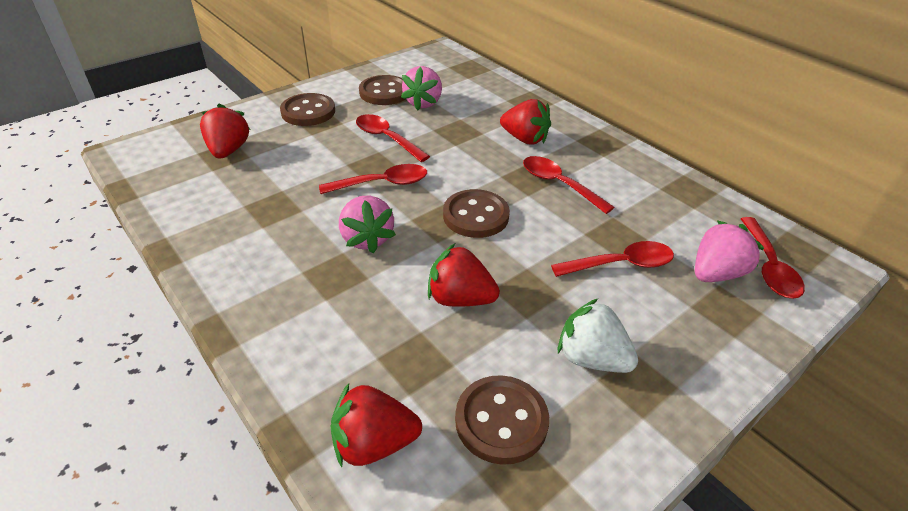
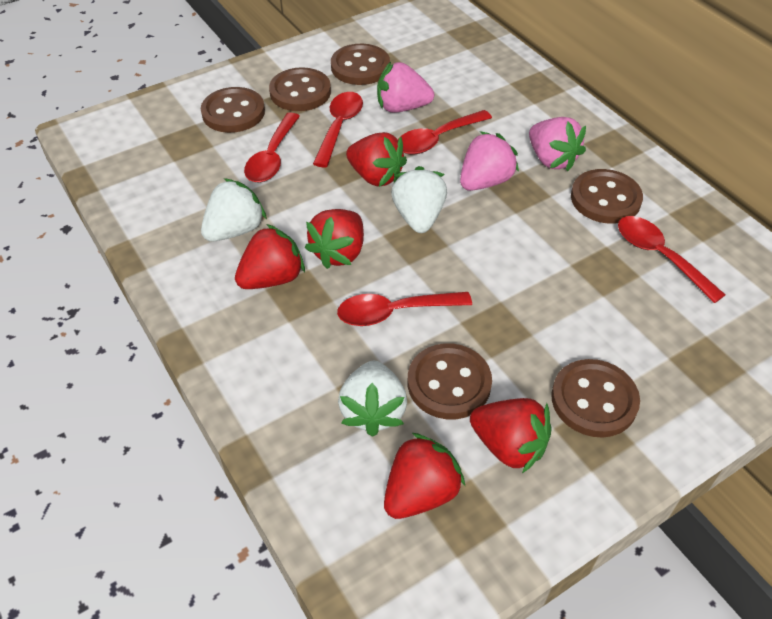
brown button: [280,93,335,126] [359,75,405,105] [443,189,510,238] [455,375,549,465] = 4 -> [201,87,265,133] [269,67,331,111] [331,44,390,85] [408,343,492,419] [551,359,640,437] [571,169,643,224] = 6
red strawberry: [200,104,250,159] [330,383,422,467] [428,244,500,307] [500,99,551,144] = 4 -> [235,224,305,289] [305,209,364,269] [346,132,407,187] [384,433,465,519] [470,398,552,473] = 5
white strawberry: [558,299,638,373] = 1 -> [201,178,267,242] [338,361,407,437] [391,166,447,233] = 3

